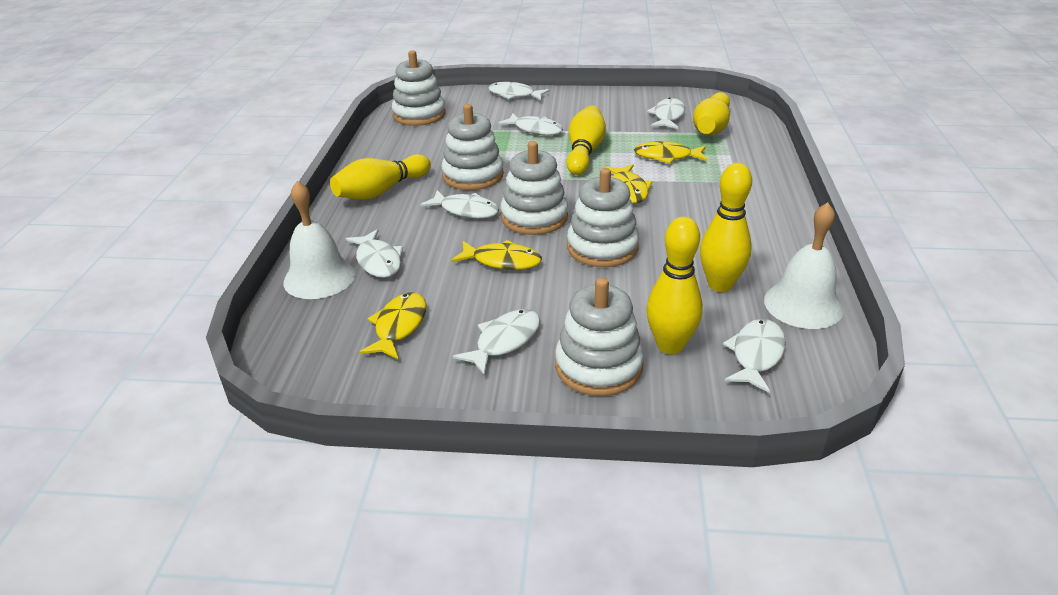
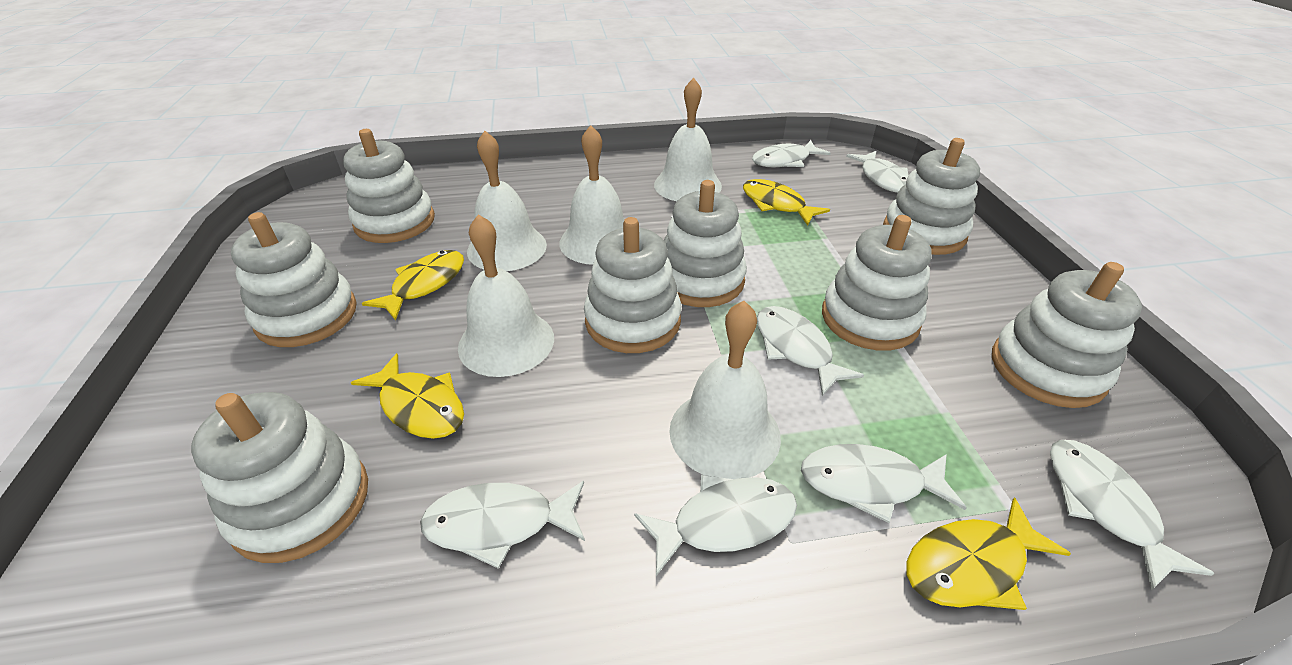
white bell: [283,181,355,299] [764,202,844,329] = 2 -> [458,214,554,377] [467,131,547,271] [559,125,624,265] [654,78,722,201] [669,301,781,479] = 5
white stacking toy: [392,50,446,126] [442,104,504,190] [501,141,568,235] [555,277,644,396] [567,168,639,267] = 5 -> [191,392,368,563] [231,212,357,347] [343,129,435,243] [584,217,681,353] [664,180,747,307] [822,215,932,351] [883,138,980,255] [992,262,1142,408] = 8
yellow bowling pin: [330,154,431,200] [566,105,606,175] [646,217,703,354] [693,92,730,135] [700,163,752,292] = 5 -> none = 0

